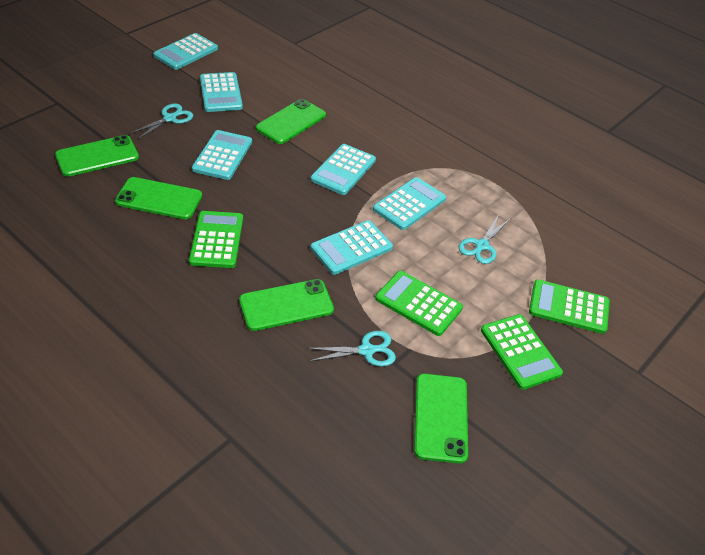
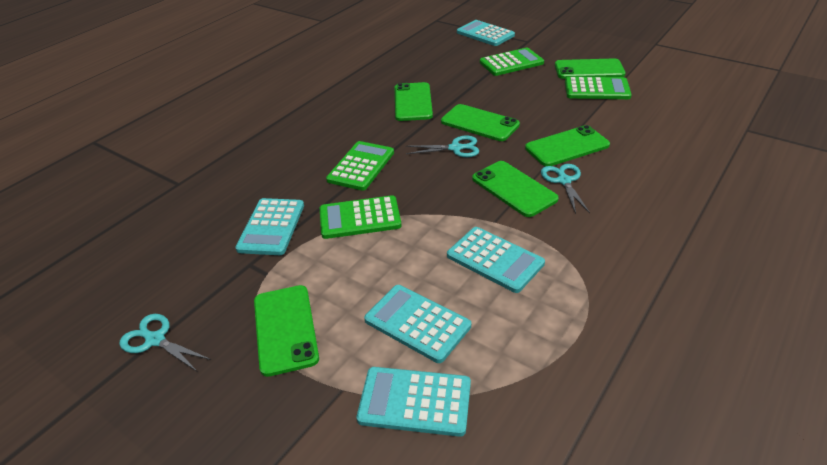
green phone: [55,135,139,177] [115,177,202,219] [239,279,334,331] [256,99,326,144] [414,374,468,464] = 5 -> [254,285,319,377] [395,82,433,121] [441,104,520,141] [472,161,559,217] [525,125,610,166] [555,59,625,79] = 6
turquoise calculator: [153,33,218,70] [192,130,252,180] [200,72,243,112] [311,144,376,195] [311,220,393,275] [373,177,446,230] = 6 -> [235,198,304,255] [357,367,471,437] [364,285,471,363] [447,227,545,293] [457,20,515,46] = 5

